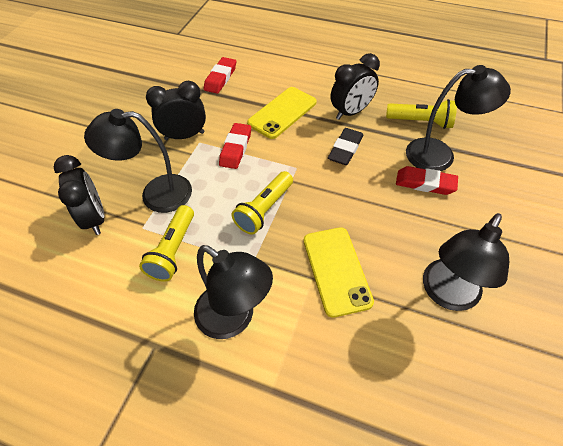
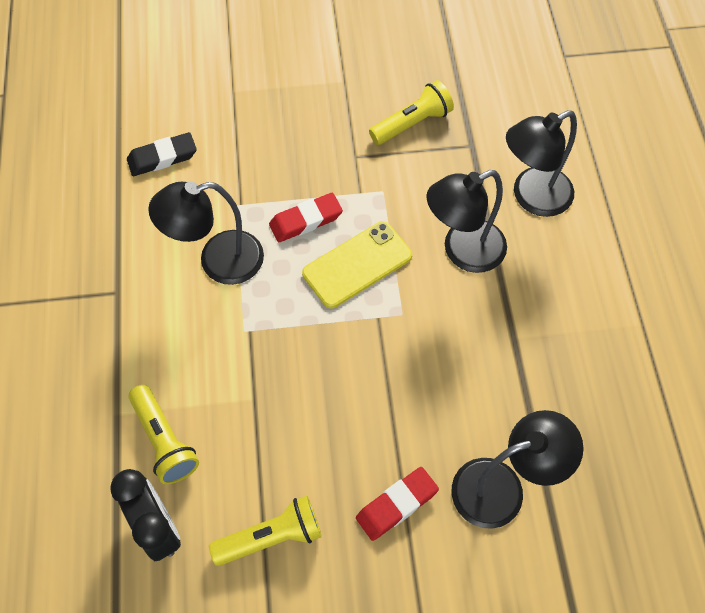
black clock: [54,155,104,235] [146,81,206,140] [331,53,380,120] = 3 -> [110,469,181,561] = 1
red eraser: [204,57,236,94] [219,123,251,169] [396,166,458,195] = 3 -> [269,193,343,242] [356,467,439,541] = 2
yellow phone: [247,87,317,139] [304,227,374,318] = 2 -> [302,221,412,308] = 1

